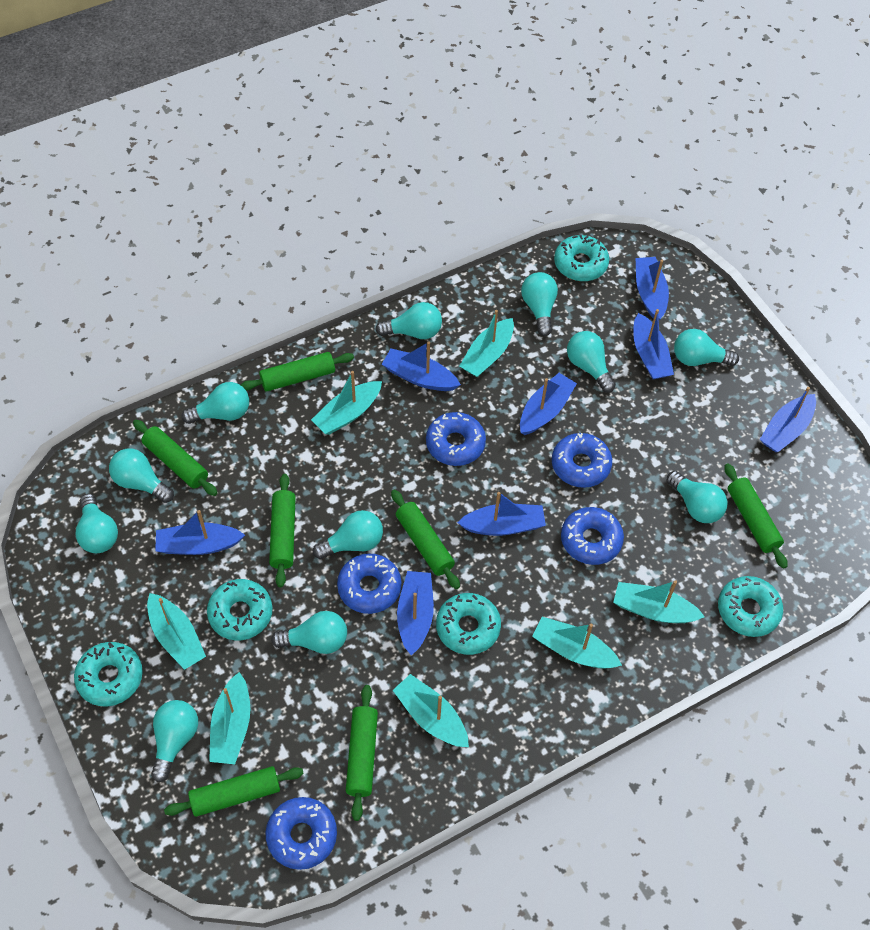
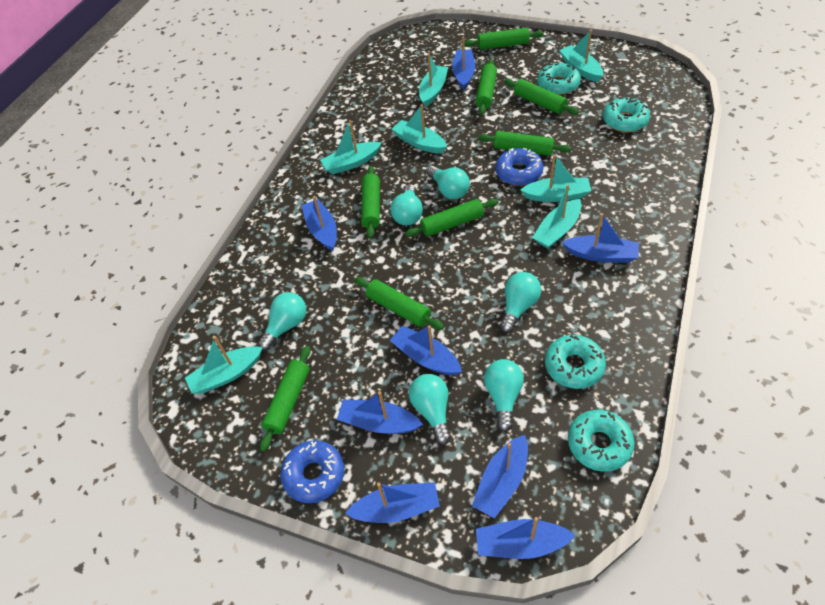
blue donut: [265,797,337,870] [337,553,401,614] [426,412,486,466] [552,433,612,488] [561,507,624,565] = 5 -> [280,440,344,503] [495,148,544,186] = 2
green rolling pin: [133,420,217,496] [164,766,304,817] [241,352,354,392] [269,474,296,588] [346,685,378,821] [391,490,460,589] [724,463,788,569] = 7 -> [260,346,310,452] [355,277,444,330] [361,166,380,238] [405,199,498,237] [464,28,544,50] [476,59,497,115] [478,131,571,156] [504,79,579,115] = 8
turquoise donut: [74,642,143,706] [207,579,272,640] [436,593,501,655] [554,235,609,281] [718,576,783,637] = 5 -> [537,63,581,95] [545,335,606,389] [568,410,634,472] [603,97,650,132] = 4
turquoise light bulb: [75,494,118,553] [109,449,174,503] [151,700,198,782] [181,382,249,424] [271,611,347,654] [313,510,383,559] [376,302,442,339] [521,272,558,336] [567,331,616,393] [666,471,728,523] [674,329,739,366] = 11 -> [258,292,306,351] [390,184,423,226] [409,374,451,445] [427,166,470,199] [484,359,524,432] [500,272,541,333] = 6

